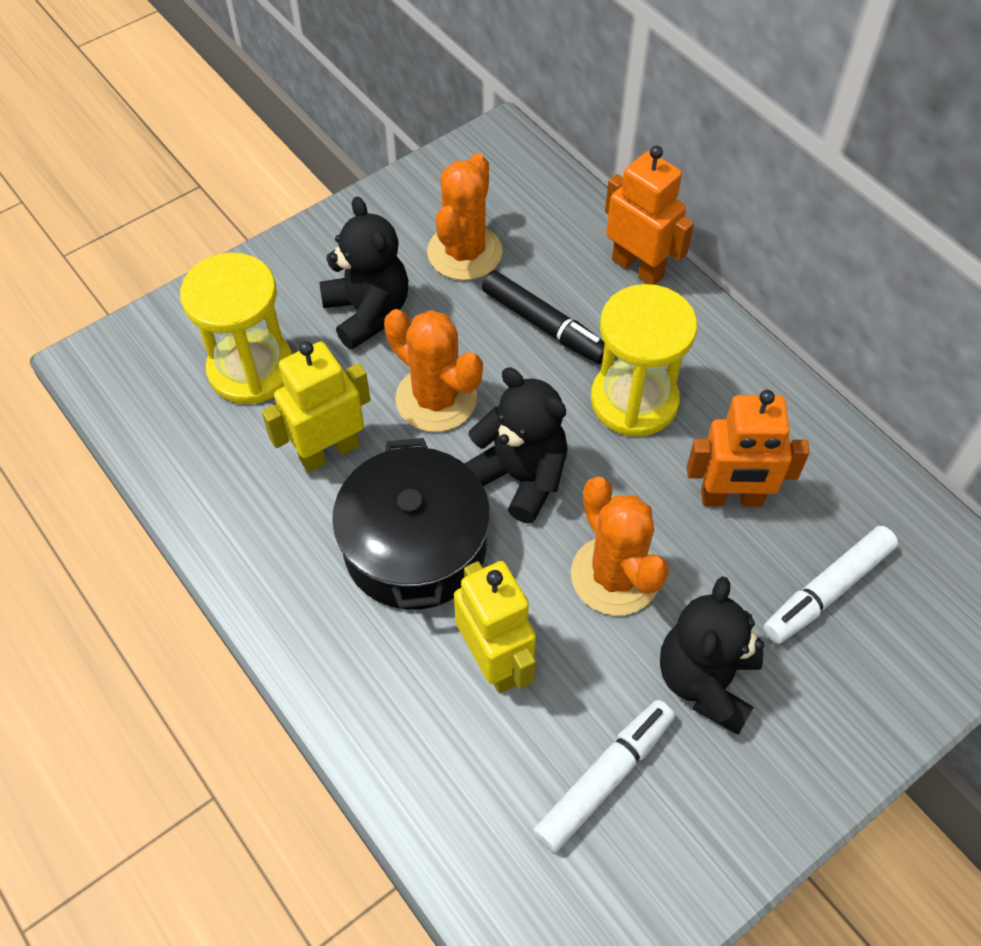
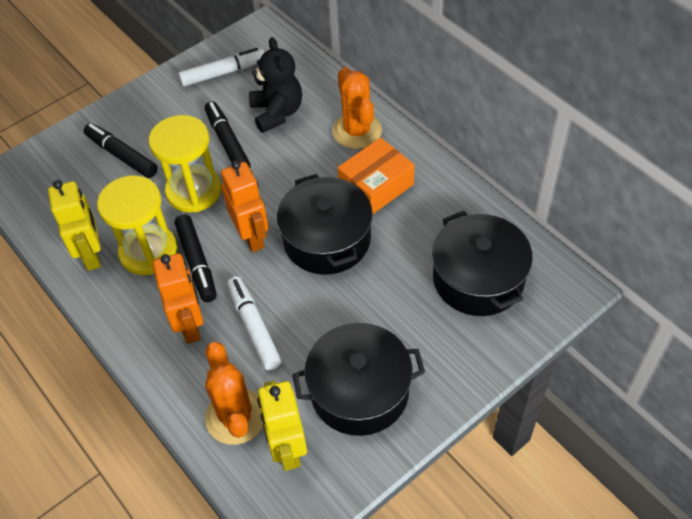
black marker: [482,270,605,364] = 1 -> [84,123,158,178] [175,214,217,302] [205,101,251,168] = 3
black pot: [332,438,490,610] = 1 -> [277,174,373,275] [292,323,425,436] [432,211,533,316] = 3
black teddy bear: [319,196,408,350] [464,368,568,523] [660,576,764,735] = 3 -> [249,37,302,133] = 1
orange box: none = 0 -> [338,138,414,214] = 1
orange cactus: [384,309,483,432] [427,153,503,280] [571,477,669,616] = 3 -> [205,342,263,445] [332,67,382,149] = 2

